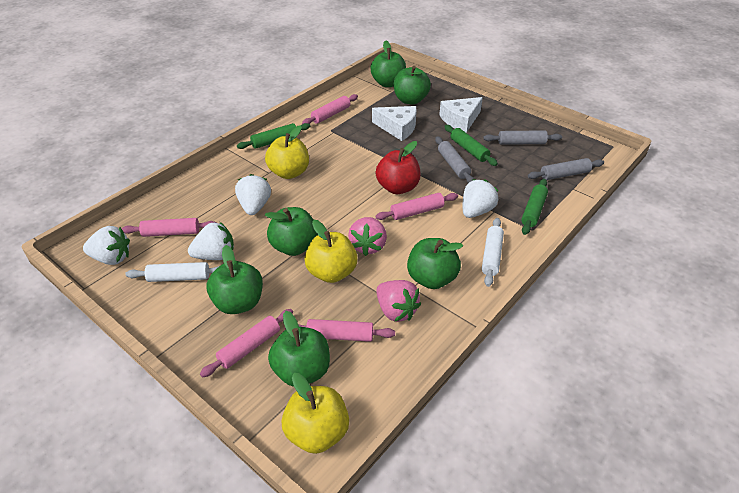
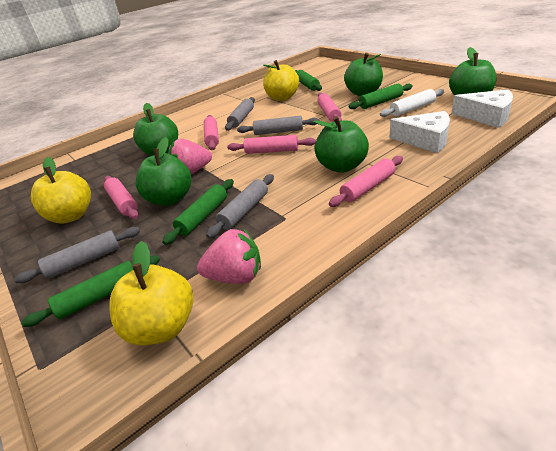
green apple: [207,245,263,314] [265,207,318,256] [268,311,330,387] [370,41,406,87] [394,66,431,105] [407,238,463,289] = 6 -> [133,103,178,156] [136,137,192,206] [313,116,369,173] [344,53,383,96] [449,47,497,95] = 5
green rolling pin: [237,123,310,149] [444,125,498,166] [521,179,548,235] = 3 -> [21,256,160,327] [162,179,234,245] [295,70,322,91] [348,84,413,109] = 4
grey rolling pin: [435,136,474,183] [483,130,562,145] [528,158,604,180] = 3 -> [14,227,140,283] [206,174,274,238] [225,97,255,131] [237,116,319,135] = 4
red apple: [376,141,421,194] = 1 -> none = 0
white rolling pin: [125,262,219,282] [482,218,504,287] = 2 -> [380,89,445,117] = 1
white strawberry: [83,226,130,265] [188,222,234,260] [235,174,271,215] [463,179,498,218] = 4 -> none = 0

